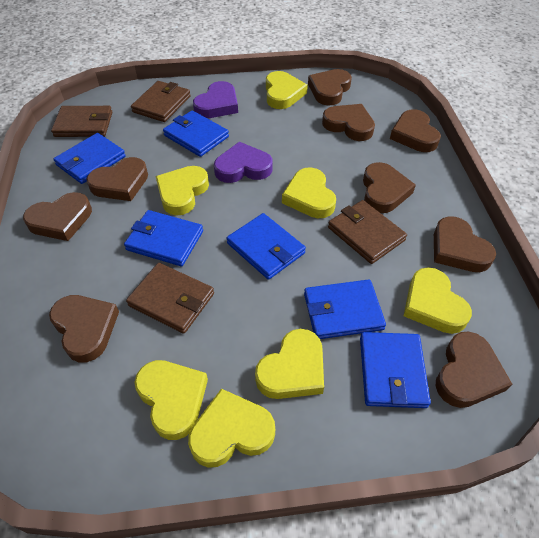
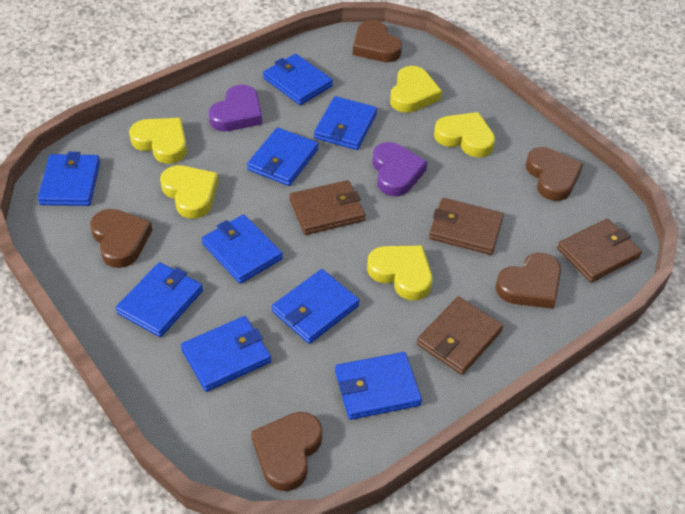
blue wallet: [54,133,126,184] [124,210,203,266] [163,110,229,157] [227,213,306,280] [304,279,386,339] [360,332,431,408] = 6 -> [38,152,100,206] [116,262,203,337] [181,316,271,392] [202,214,283,284] [247,127,318,186] [263,54,333,105] [272,269,360,344] [314,96,377,150] [335,352,422,420] = 9
brown heart: [23,192,92,241] [49,295,119,362] [86,157,148,201] [308,69,352,106] [322,104,375,141] [363,162,416,213] [390,109,441,152] [434,216,496,272] [436,332,512,408] = 9 -> [90,209,152,268] [251,412,322,491] [353,20,402,62] [496,253,561,309] [526,147,583,201] = 5
yellow heart: [134,360,208,440] [155,166,209,216] [188,389,275,468] [255,329,324,399] [266,71,308,109] [282,167,336,218] [404,267,472,334] = 7 -> [129,118,187,164] [160,165,219,219] [367,245,432,300] [390,66,442,113] [434,112,495,157] = 5

